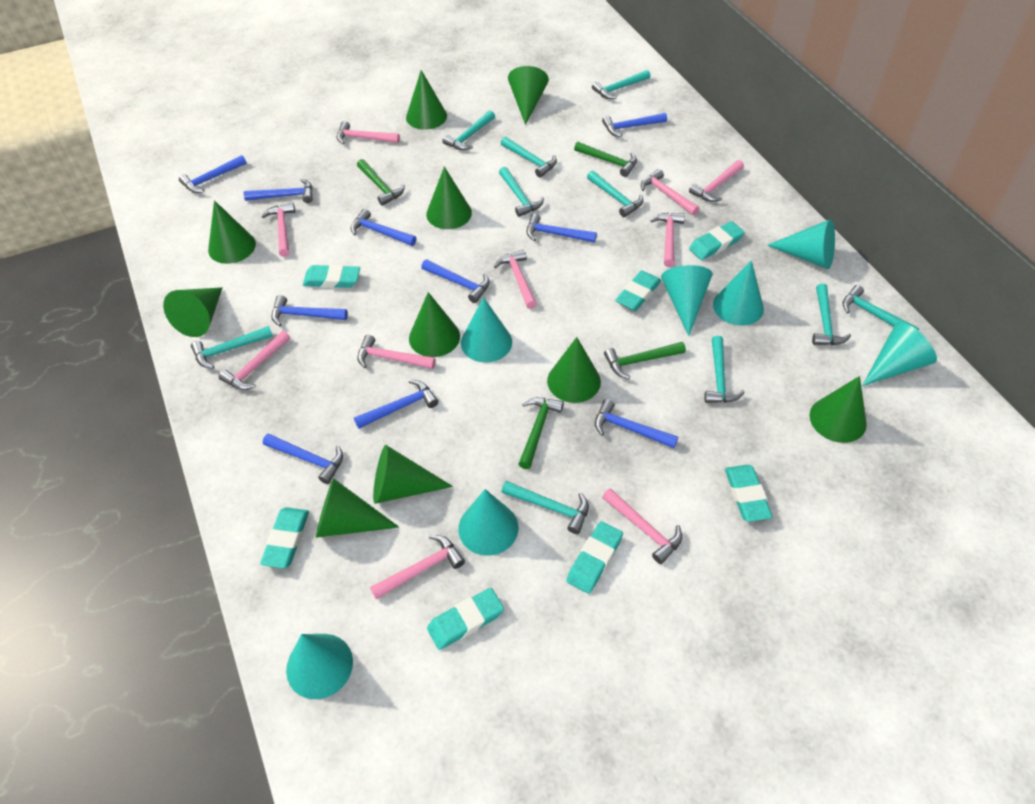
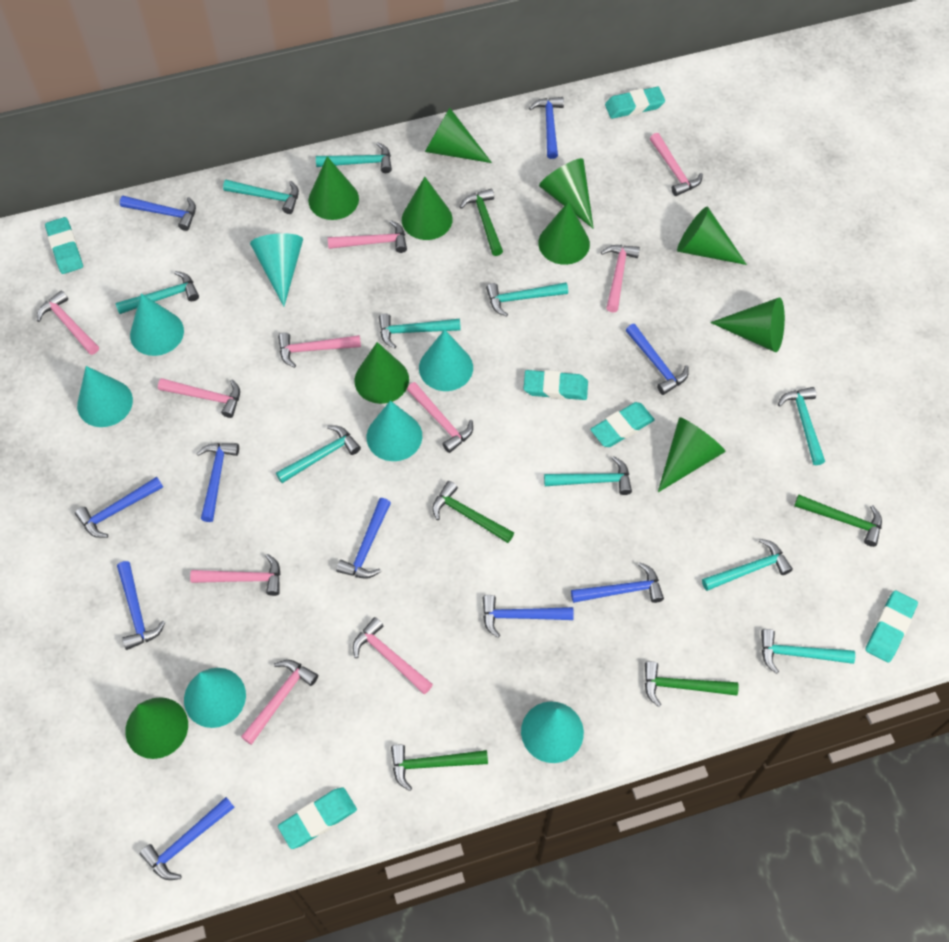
green hammer: [357,159,405,206] [519,397,564,469] [574,142,637,177] [604,342,686,379] = 4 -> [391,745,488,791] [432,481,514,543] [460,189,503,256] [645,661,739,707] [794,495,882,547] = 5
turquoise eraser: [260,507,309,568] [303,264,360,288] [427,588,504,650] [566,521,623,594] [615,270,661,311] [689,221,745,260] [725,465,773,522] = 7 -> [45,217,83,274] [278,787,357,849] [523,370,588,400] [590,402,655,447] [605,87,665,119] [865,590,918,663] = 6

